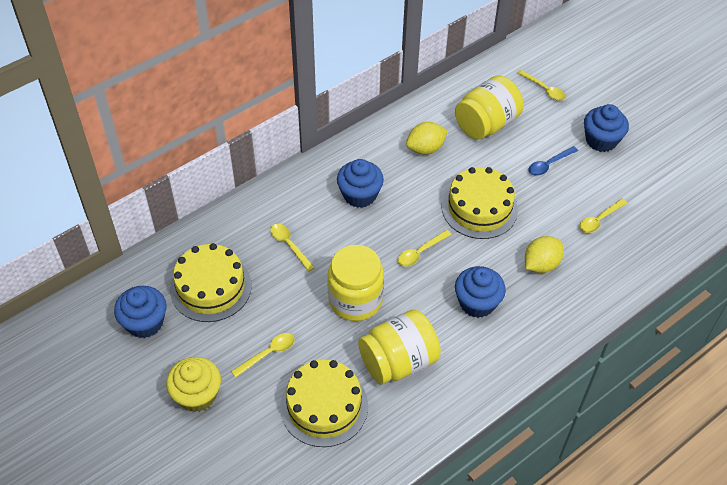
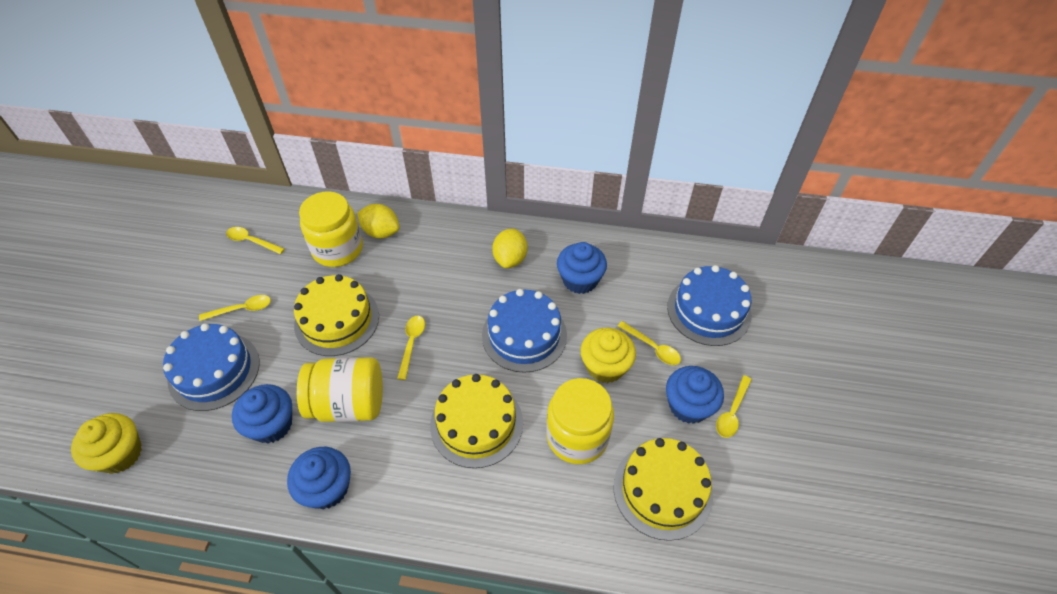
blue cake: none = 0 -> [163,323,260,411] [482,289,567,373] [667,265,751,346] = 3
blue spoon: [528,146,578,176] = 1 -> none = 0
yellow cupcake: [166,357,221,412] = 1 -> [71,413,142,474] [581,328,636,383] = 2

